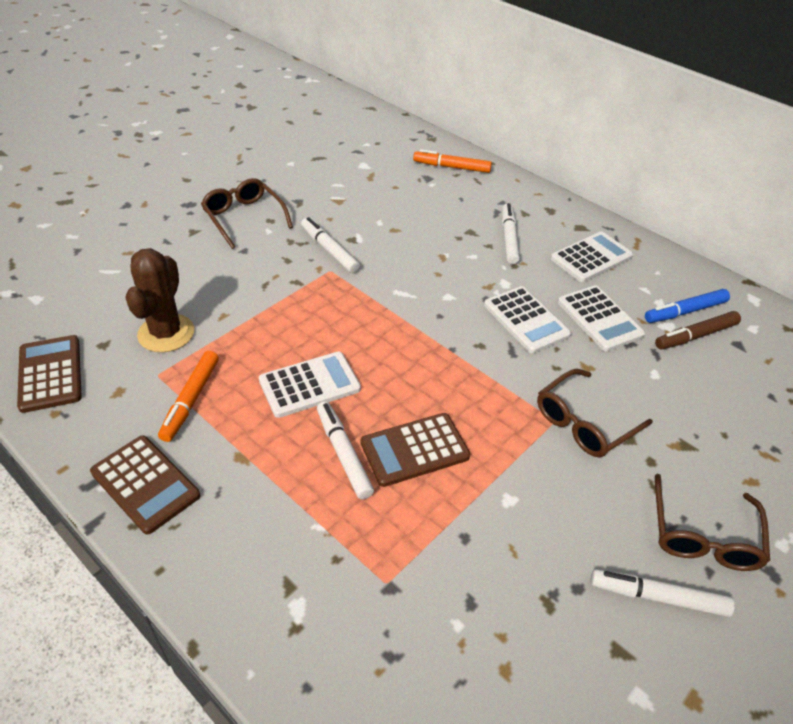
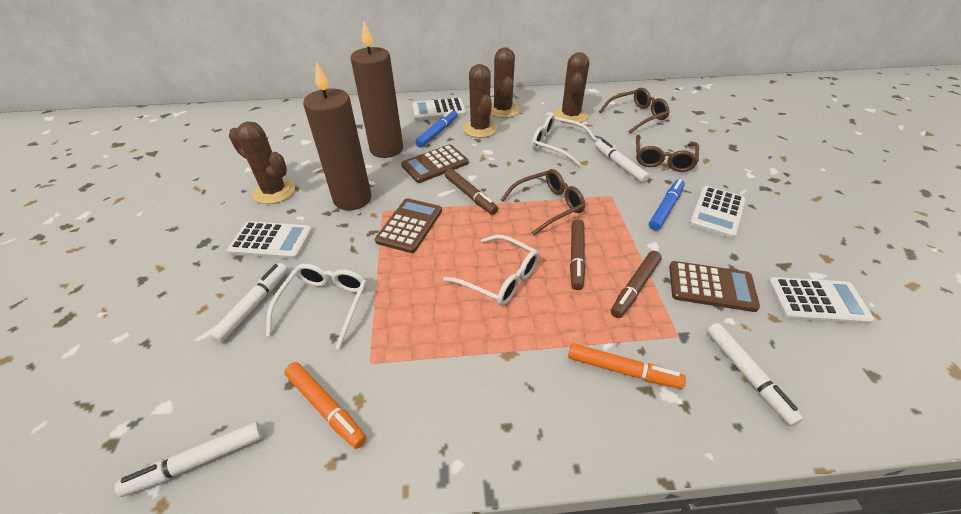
blue marker: [645,289,730,323] = 1 -> [415,109,458,148] [649,179,685,231] = 2
brown cactus: [125,248,194,352] = 1 -> [229,122,295,204] [463,64,498,138] [491,47,519,118] [554,52,589,124] = 4
brown candle: none = 0 -> [303,61,371,210] [350,22,403,158] = 2
brown marker: [655,311,741,350] = 1 -> [445,168,498,215] [570,219,586,290] [611,251,662,318] = 3
white glasses: none = 0 -> [266,263,367,349] [443,235,539,306] [532,114,597,166] = 3

